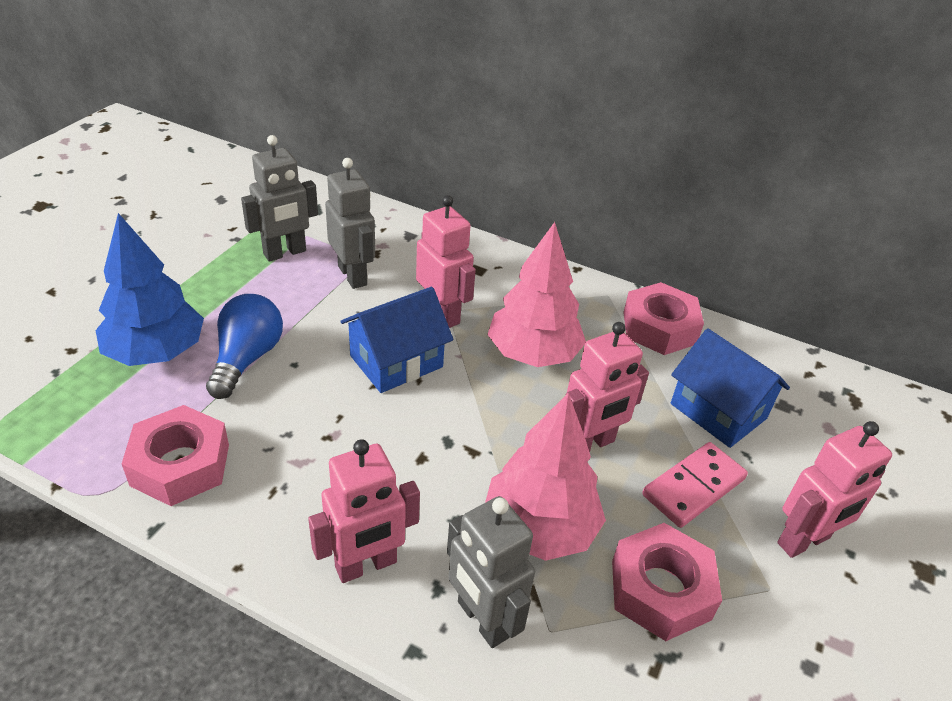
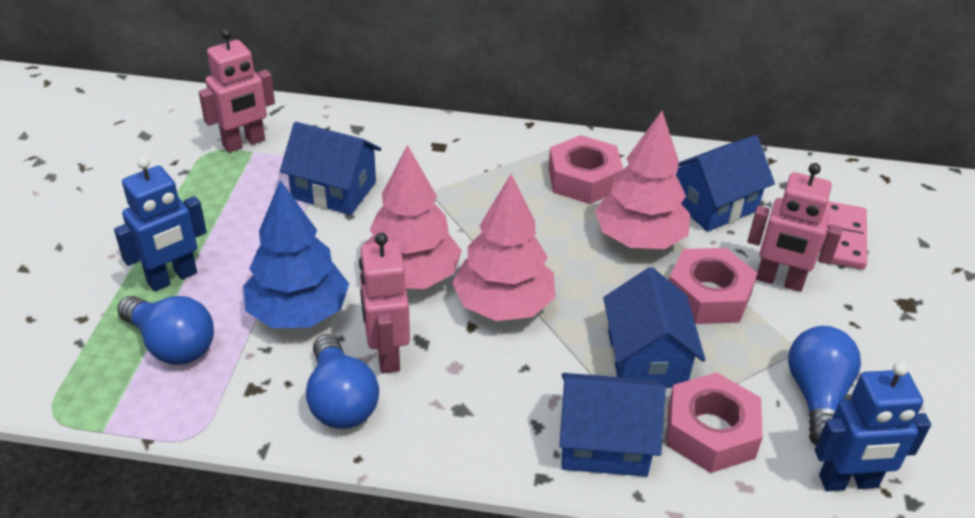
blue house: [340,287,454,393] [671,328,790,448] = 2 -> [280,122,381,215] [559,373,666,477] [603,267,705,388] [676,135,775,232] = 4
blue light bulb: [206,294,283,399] = 1 -> [117,296,214,365] [306,334,379,429] [788,326,861,445] = 3
blue robot: none = 0 -> [114,157,207,292] [815,362,931,491] = 2
grey robot: [241,135,318,262] [325,158,375,289] [447,496,535,648] = 3 -> none = 0
pink robot: [308,439,420,583] [416,195,476,328] [566,322,649,452] [777,421,892,558] = 4 -> [199,29,275,153] [359,233,410,373] [747,163,843,292] = 3
pink tree: [485,393,606,561] [487,222,586,367] = 2 -> [363,145,462,289] [452,174,555,321] [595,111,690,249] = 3

